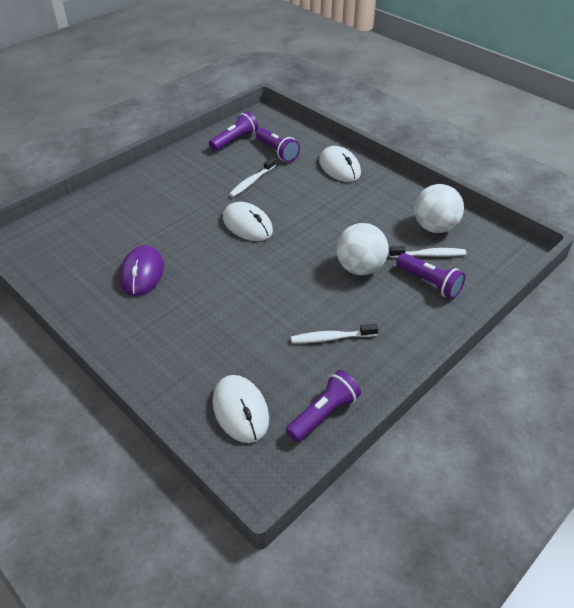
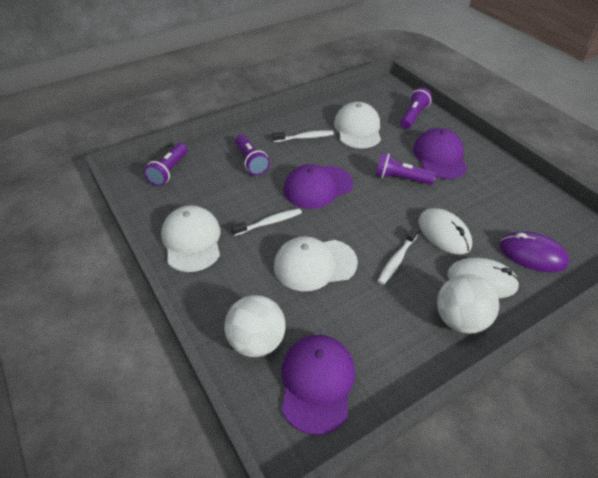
purple cap: none = 0 -> [282,335,355,435] [284,164,353,209] [413,128,467,179] = 3
white cap: none = 0 -> [161,205,220,272] [274,236,358,291] [334,102,381,148] = 3
white mouse: [213,375,269,443] [223,202,273,241] [319,146,361,182] = 3 -> [418,208,472,254] [447,258,520,299] = 2

